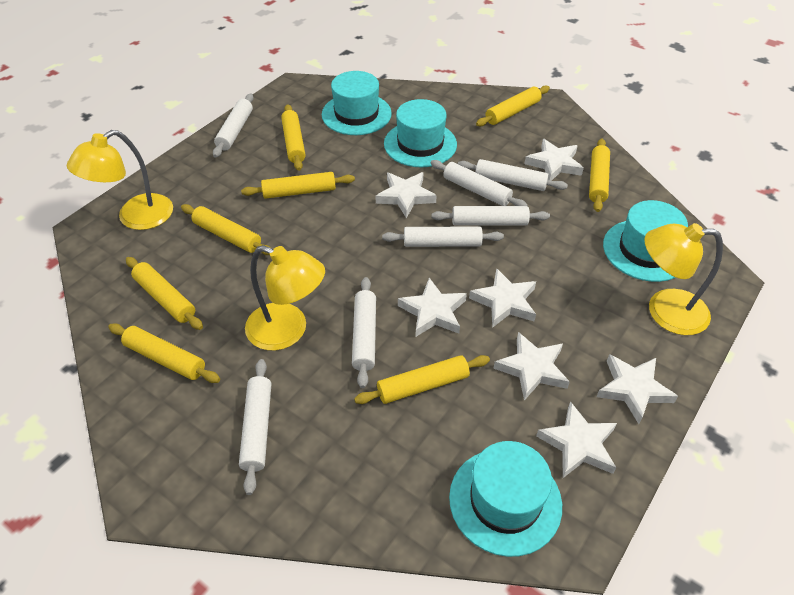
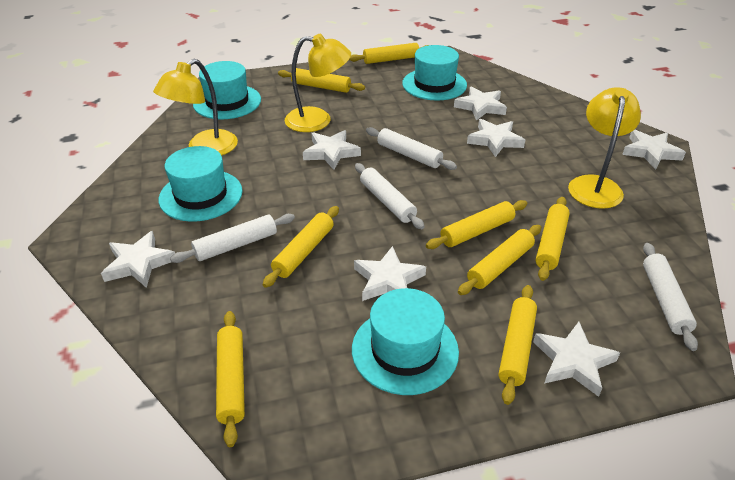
white rolling pin: [213,94,254,158] [239,359,271,495] [352,277,376,388] [382,226,504,247] [431,160,528,206] [431,206,550,226] [458,159,568,191] = 7 -> [170,214,295,263] [355,163,425,229] [366,127,457,170] [643,243,698,351] = 4

